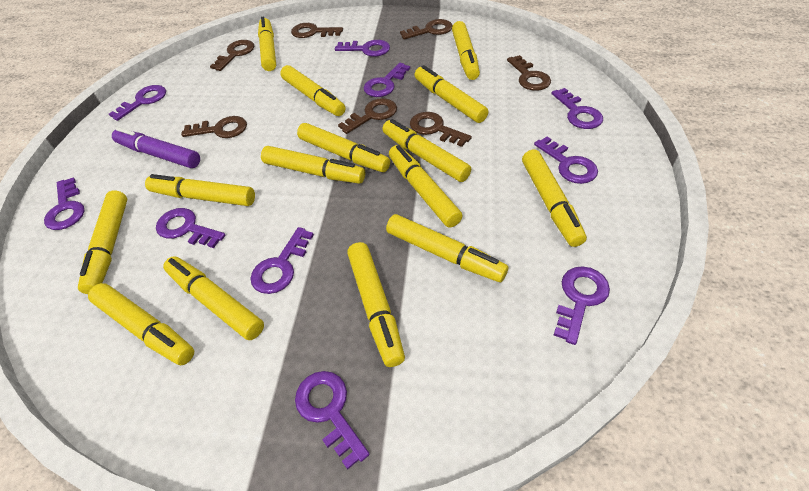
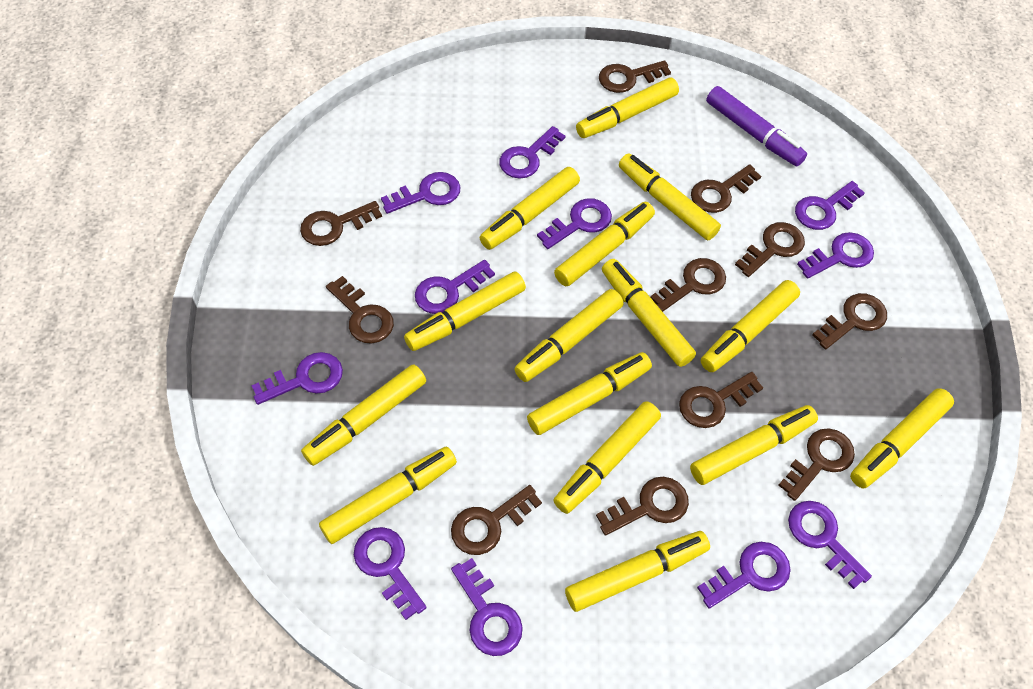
brown key: [181,116,247,138] [210,40,254,71] [291,23,343,38] [338,98,397,134] [400,19,453,40] [410,112,472,147] [507,55,551,91] = 7 -> [300,201,382,246] [326,276,394,344] [451,485,542,555] [596,477,689,536] [599,60,671,93] [650,258,726,312] [679,372,763,428] [691,164,761,213] [735,222,805,277] [778,428,855,501] [812,293,887,350] = 11
purple key: [44,177,84,230] [109,85,166,121] [156,208,225,248] [250,227,314,294] [295,371,370,470] [335,40,390,57] [364,63,410,97] [534,137,598,184] [551,88,603,129] [554,266,610,345] = 10 -> [251,352,343,405] [354,527,427,620] [381,172,460,214] [415,260,495,314] [451,558,523,656] [499,126,565,179] [537,198,612,249] [697,542,791,608] [788,501,872,589] [795,181,865,230] [797,232,874,279] = 11

